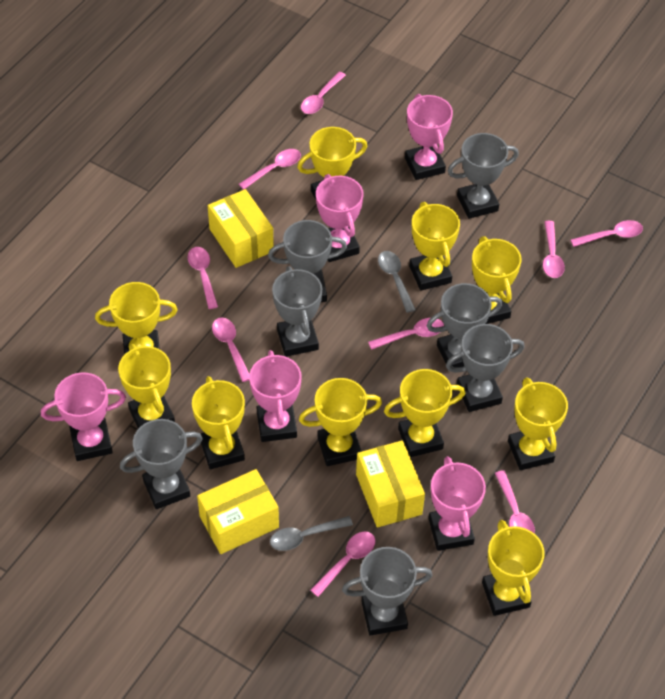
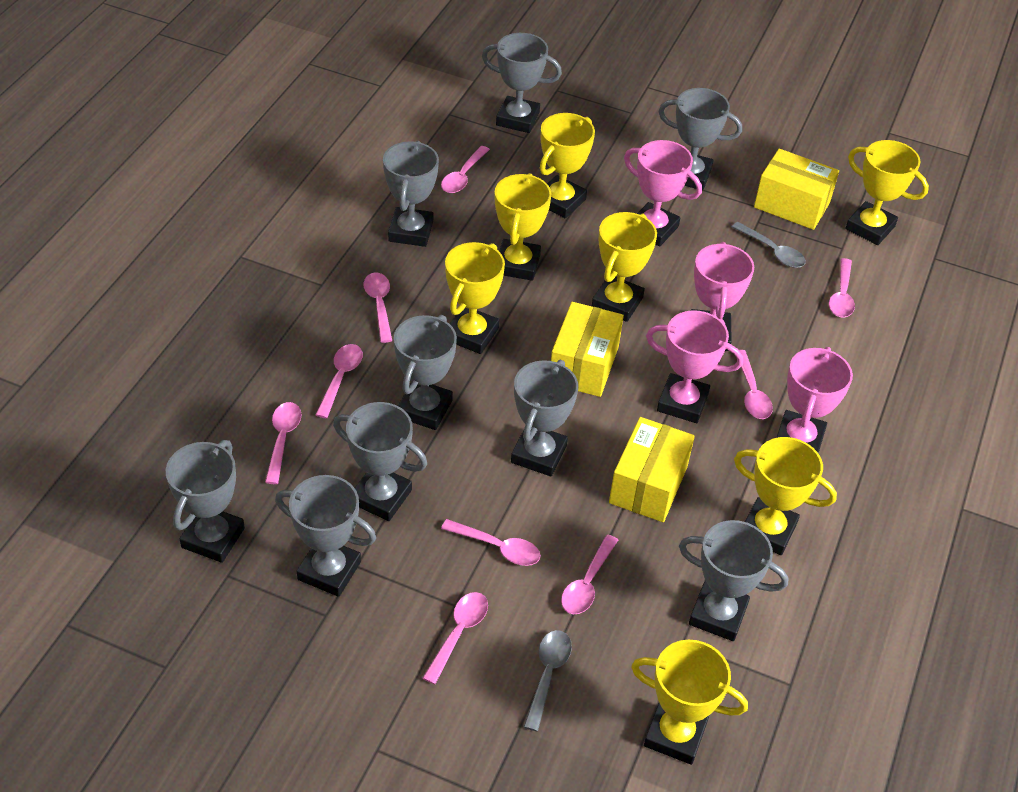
grey trophy: [120,419,203,509] [268,220,347,302] [272,266,322,357] [342,547,433,636] [427,283,502,367] [446,324,525,412] [447,133,519,219] = 7 -> [166,440,245,563] [275,475,376,597] [333,402,427,521] [383,141,439,247] [394,315,457,430] [482,33,562,133] [511,360,578,476] [658,88,742,190] [679,520,788,641] = 9
pink trophy: [41,372,126,461] [249,350,302,442] [316,174,364,262] [405,94,453,180] [429,456,486,551] = 5 -> [624,140,702,247] [646,310,743,423] [691,242,754,351] [776,347,853,453] = 4
yellow trophy: [95,282,178,355] [118,344,175,429] [192,376,245,469] [297,127,367,199] [299,378,382,466] [384,369,465,457] [409,202,460,291] [472,236,522,324] [482,520,545,616] [508,377,568,470] = 10 -> [445,242,505,354] [495,173,552,281] [540,113,595,219] [592,212,657,322] [631,640,748,765] [734,437,837,555] [845,140,929,245] = 7

